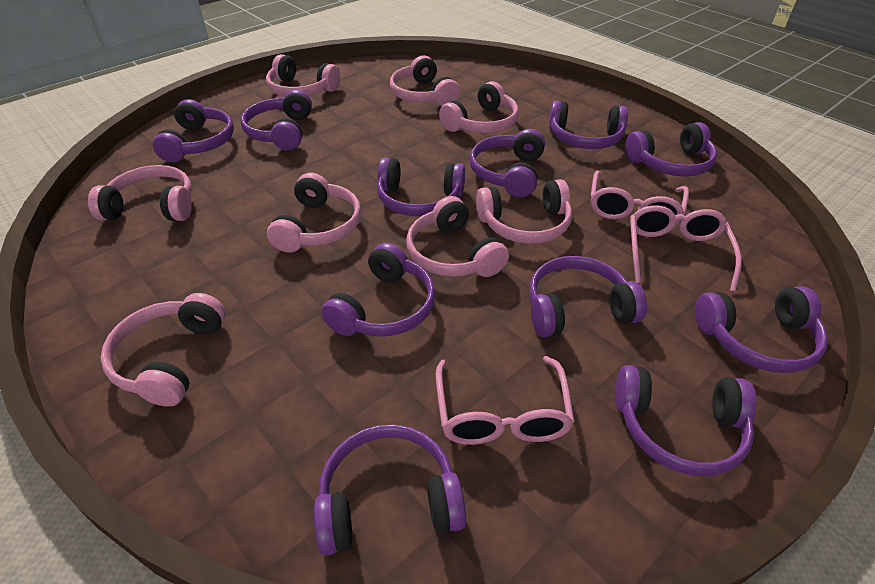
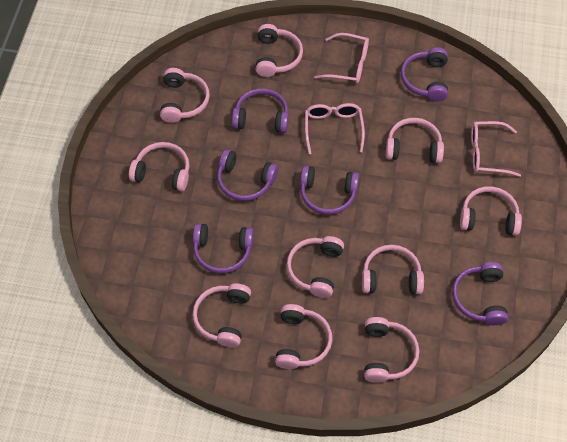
pink headphones: [88,165,192,221] [100,293,226,407] [266,54,340,97] [267,173,361,253] [390,56,460,106] [406,196,509,277] [439,81,519,133] [476,179,572,244] = 8 -> [129,142,189,191] [160,68,210,123] [193,283,251,347] [256,24,303,77] [275,304,332,369] [287,236,344,298] [362,245,424,294] [364,317,419,383] [386,118,444,163] [460,186,522,236] = 10
purple headphones: [153,99,234,162] [240,90,312,151] [314,424,466,556] [321,243,435,337] [377,157,465,216] [470,129,545,197] [529,256,647,337] [549,101,628,149] [615,365,756,476] [625,122,717,177] [695,286,828,373] = 11 -> [193,223,254,273] [217,149,278,201] [232,88,289,133] [300,165,359,215] [401,47,448,102] [452,262,508,325] = 6

